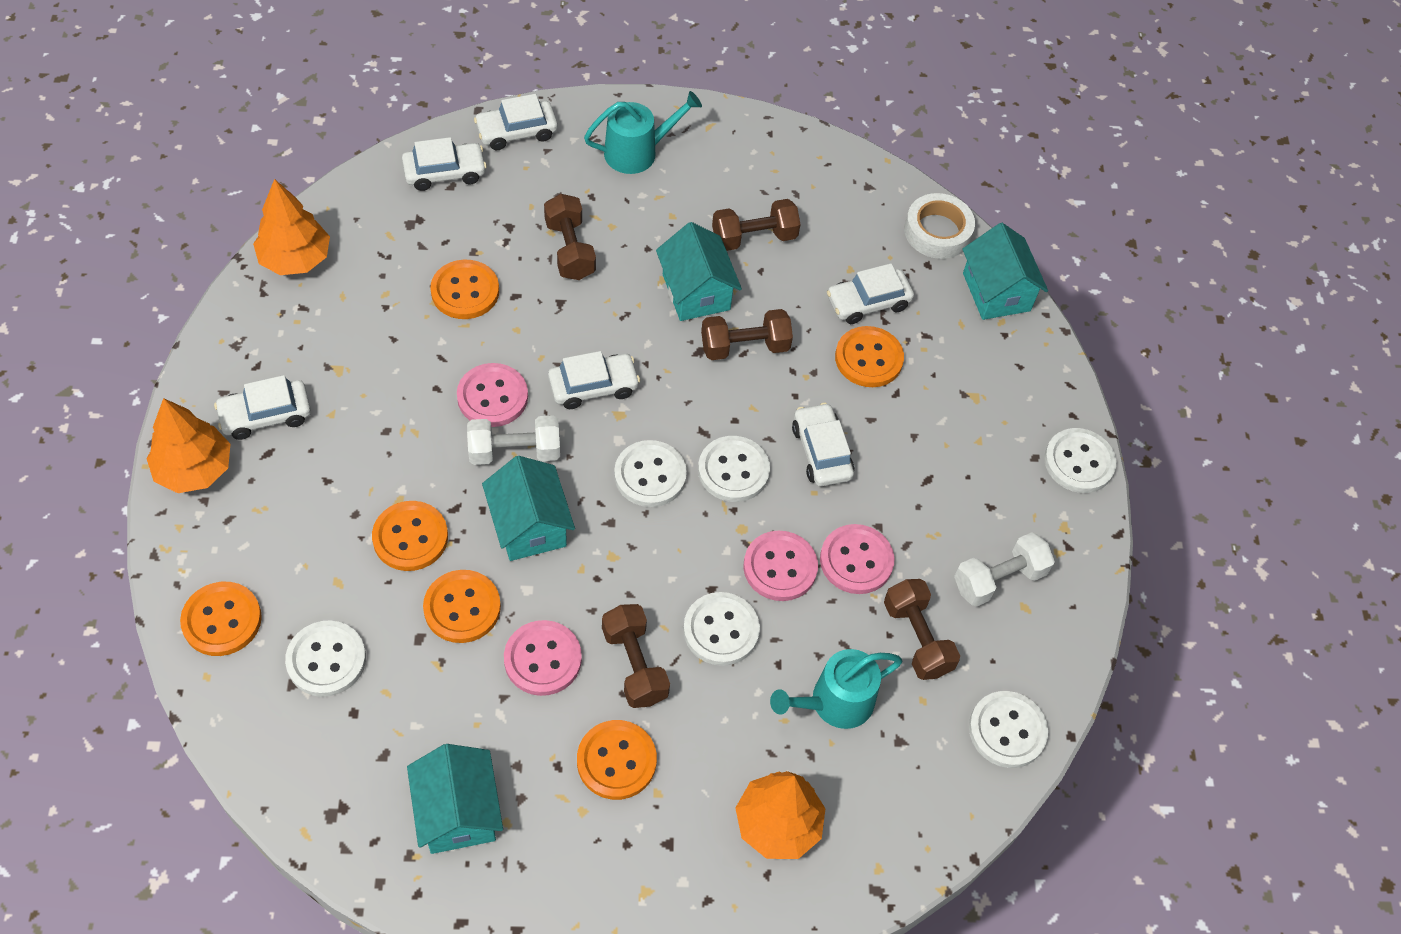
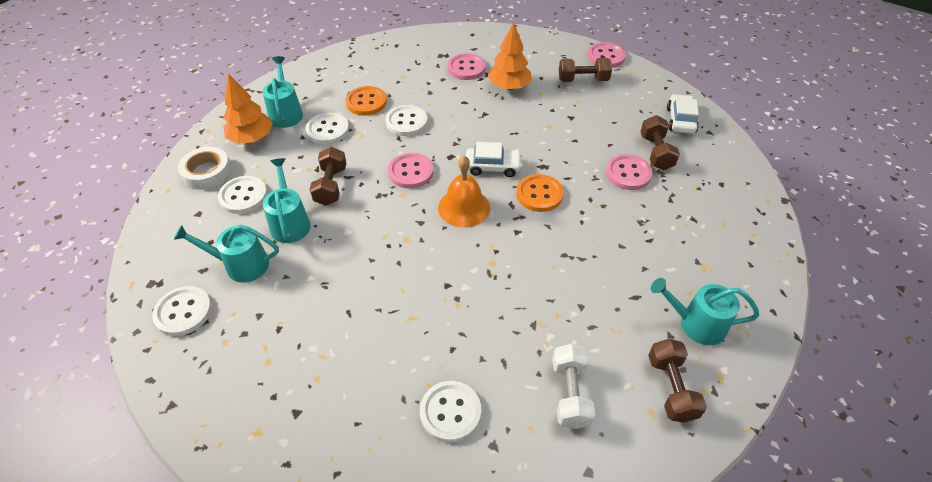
brown dumbbell: [544,194,596,280] [602,604,670,708] [701,309,793,360] [712,199,801,251] [884,579,960,680] = 5 -> [310,147,347,206] [559,58,612,82] [640,115,680,170] [648,339,707,423] = 4
orange bell: none = 0 -> [438,156,490,228] = 1
orange button: [180,582,262,656] [372,501,448,571] [423,570,501,643] [430,260,499,319] [577,720,657,800] [835,326,904,387] = 6 -> [346,86,387,116] [516,174,564,212] = 2
orange tree: [146,398,230,493] [253,179,330,275] [735,771,826,859] = 3 -> [224,73,273,144] [488,22,531,90] = 2
turquoise house: [407,744,503,854] [482,456,575,561] [656,222,742,321] [962,223,1048,320] = 4 -> none = 0
turquoise watering can: [584,91,702,174] [770,649,903,729] = 2 -> [174,225,279,283] [263,56,303,128] [263,158,311,243] [651,278,759,345] = 4
white button: [285,620,366,697] [614,440,687,507] [683,592,760,666] [698,436,770,502] [969,691,1048,768] [1044,428,1116,493] = 6 -> [152,286,212,336] [218,176,267,214] [305,113,349,145] [385,105,428,136] [420,381,481,442] = 5
white car: [214,375,311,440] [402,137,487,191] [474,94,558,150] [548,351,640,409] [792,403,854,486] [827,263,914,324] = 6 -> [466,142,522,177] [667,94,699,134] = 2
white dumbbell: [467,415,560,465] [954,532,1055,607] = 2 -> [552,344,595,429] = 1

